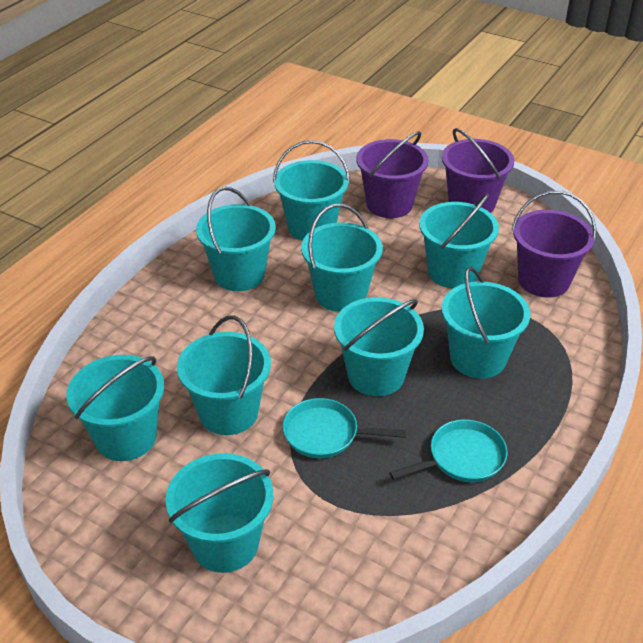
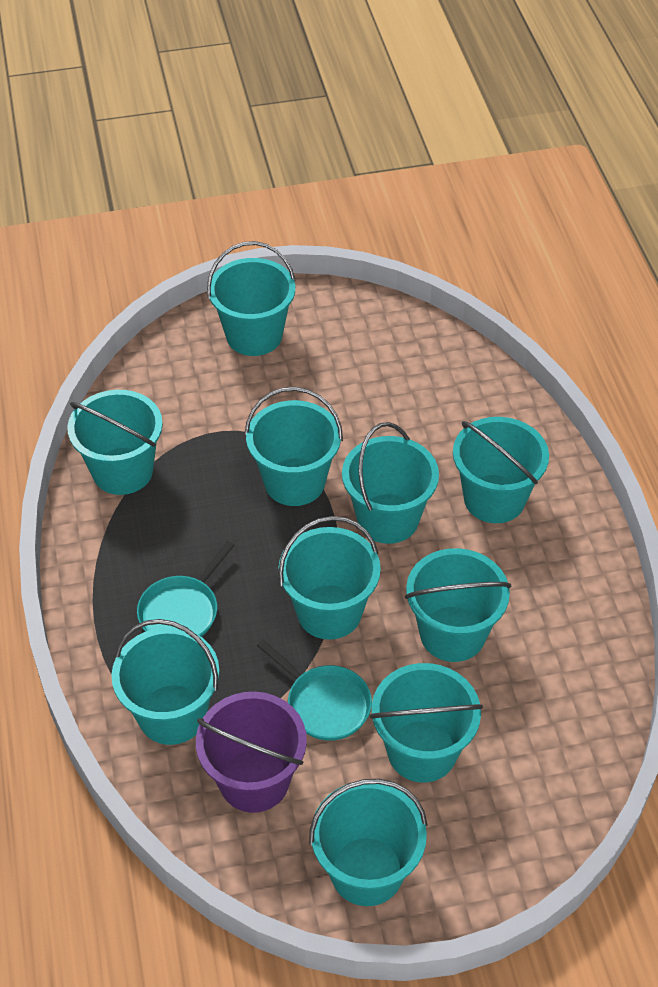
purple bucket: [356,131,429,218] [442,128,514,213] [512,190,597,298] = 3 -> [196,692,307,813] = 1
turquoise bucket: [66,355,164,461] [166,453,273,573] [177,315,271,435] [196,187,276,291] [273,140,350,241] [301,204,382,312] [334,297,424,396] [419,194,499,288] [441,267,530,378] = 9 -> [67,390,163,495] [111,619,220,745] [207,241,296,356] [244,387,343,506] [278,516,381,640] [309,779,428,906] [342,422,439,544] [370,663,483,783] [405,548,511,662] [453,417,549,523] = 10

